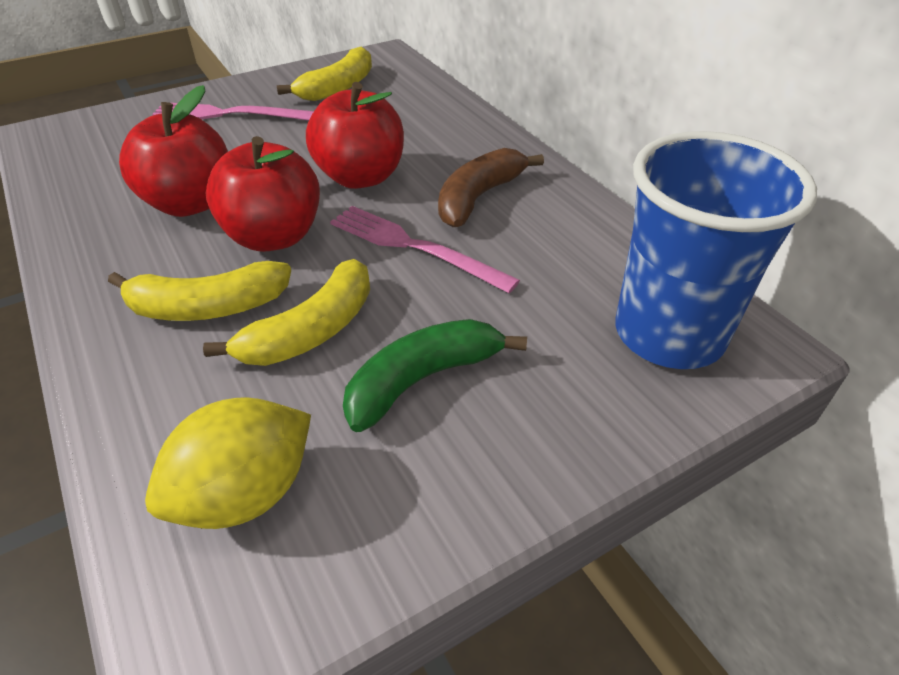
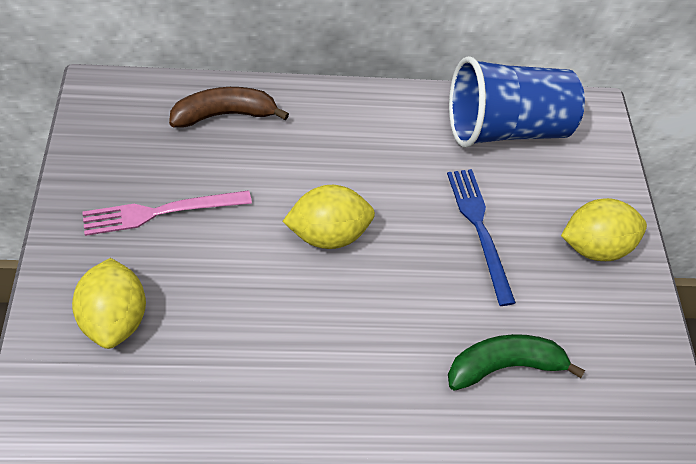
blue fork: none = 0 -> [447,169,516,306] = 1
pink fork: [152,103,314,121] [330,206,520,293] = 2 -> [82,190,252,236] = 1
red apple: [119,85,228,217] [206,136,320,252] [306,82,404,189] = 3 -> none = 0
yellow banana: [108,261,291,321] [203,259,370,366] [277,47,372,101] = 3 -> none = 0
yellow lemon: [145,397,311,529] = 1 -> [72,258,146,349] [282,185,375,249] [561,198,647,261] = 3

